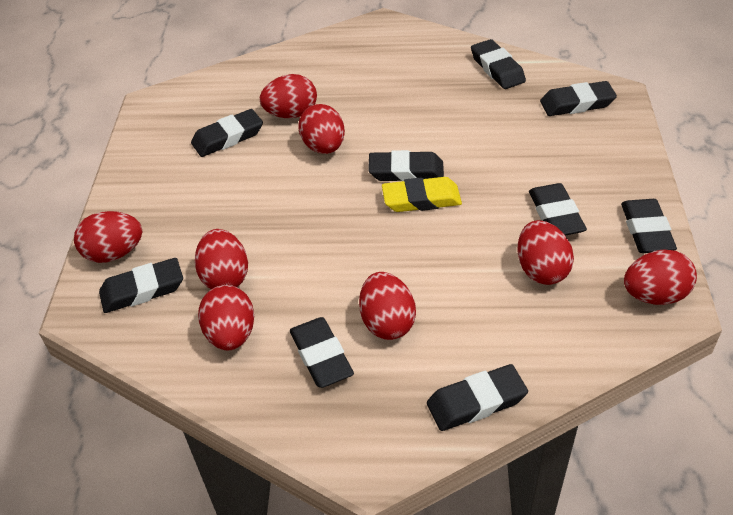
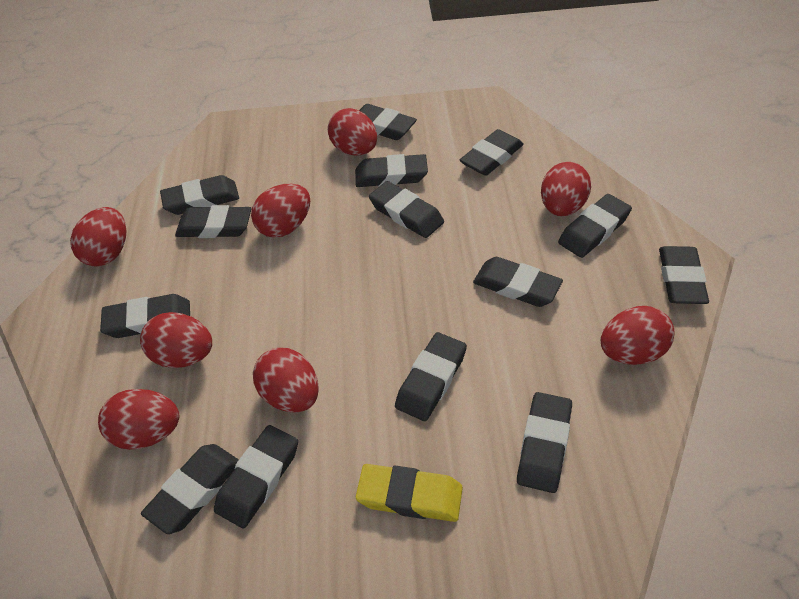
black eraser: [99,258,183,313] [191,109,263,157] [290,317,354,388] [368,150,444,181] [427,364,528,431] [471,39,526,89] [529,183,587,236] [540,81,617,116] [621,199,677,253] = 9 -> [100,294,190,338] [141,444,239,534] [160,175,239,215] [175,205,251,238] [214,425,298,528] [355,154,428,187] [359,104,417,140] [369,181,444,238] [395,332,467,421] [459,129,524,176] [473,257,563,307] [517,392,572,493] [558,194,632,258] [659,246,709,304] = 14

